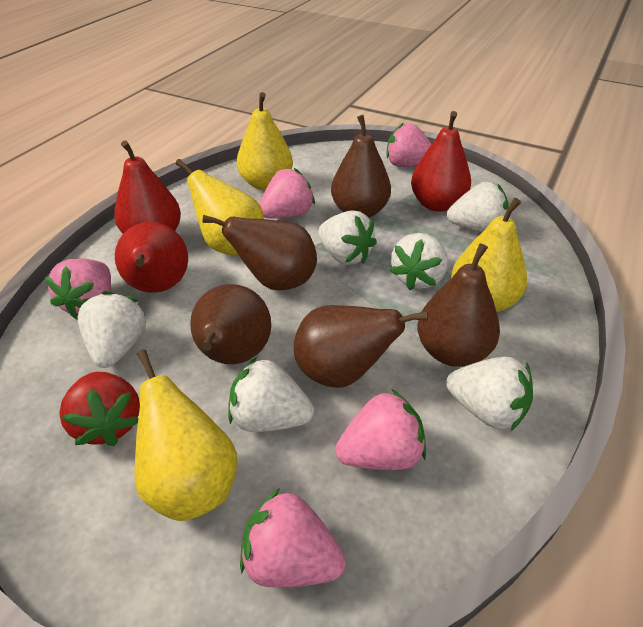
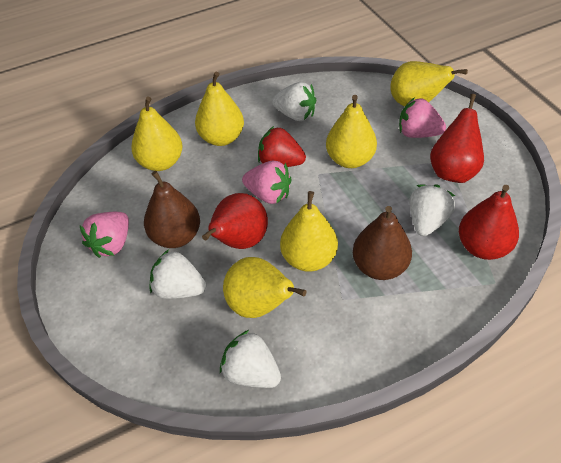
brown pear: [190,284,271,364] [202,215,317,290] [294,305,428,388] [331,115,391,218] [417,243,500,367] = 5 -> [144,171,200,248] [353,206,412,280] = 2
pink strawberry: [45,258,111,320] [240,488,346,588] [260,168,315,218] [335,390,426,470] [386,123,432,167] = 5 -> [79,212,129,258] [242,161,292,204] [399,97,446,138] = 3
white strawberry: [78,291,146,368] [229,357,314,432] [318,210,377,265] [390,233,448,290] [446,357,533,431] [447,182,509,232] = 6 -> [149,249,206,299] [220,330,281,388] [272,82,316,121] [409,184,455,236] = 4
yellow pear: [134,349,237,521] [176,159,264,256] [237,92,293,190] [451,198,527,312] = 4 -> [131,97,183,171] [195,72,244,146] [223,257,306,318] [280,191,338,272] [326,95,377,168] [390,61,468,107] = 6

